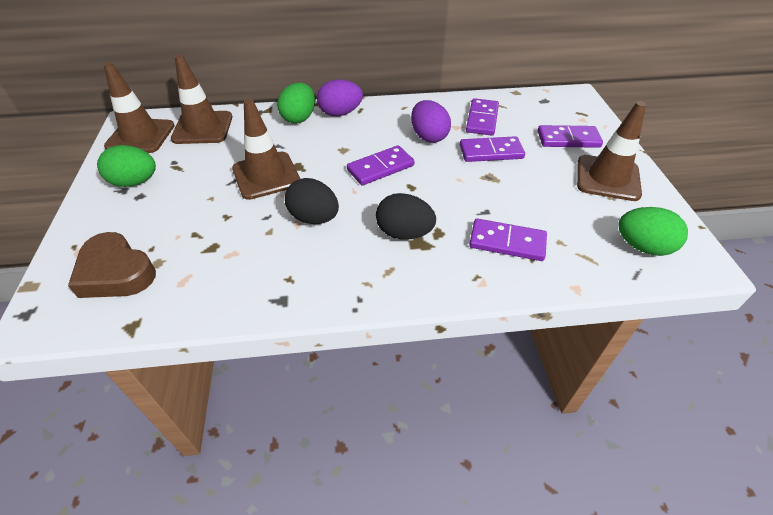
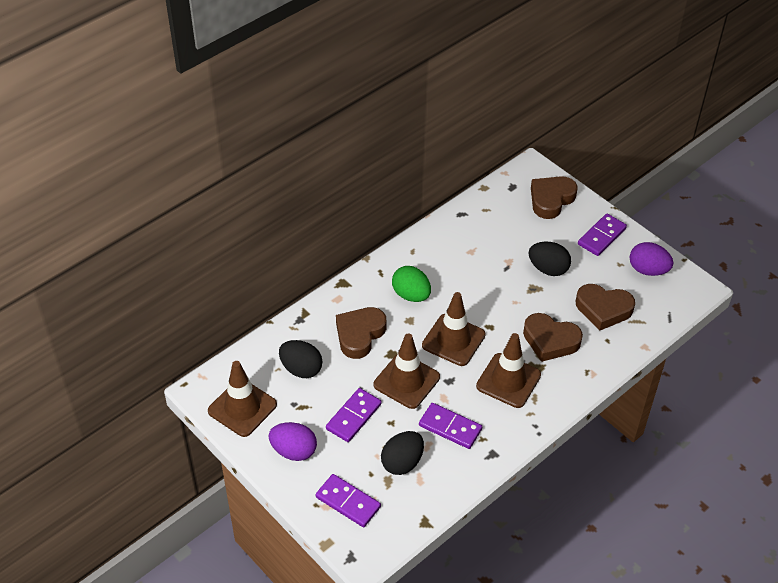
black egg: [285,178,339,224] [376,193,436,240] = 2 -> [279,340,323,378] [381,431,424,475] [528,242,571,276] = 3
brown heart: [68,232,156,298] = 1 -> [336,307,386,359] [523,313,583,362] [531,176,577,219] [576,284,635,331] = 4
green egg: [97,145,156,187] [277,83,315,124] [618,207,688,256] = 3 -> [392,266,431,302] = 1
purple domino: [347,145,415,185] [460,136,525,162] [466,98,499,136] [469,219,547,261] [538,125,603,148] = 5 -> [316,474,381,527] [326,388,382,442] [419,403,482,449] [578,214,627,256] = 4

